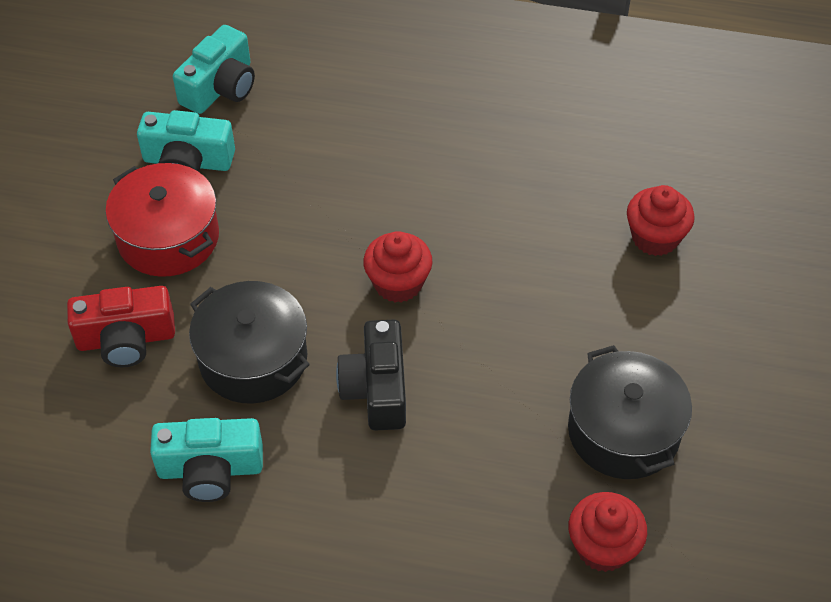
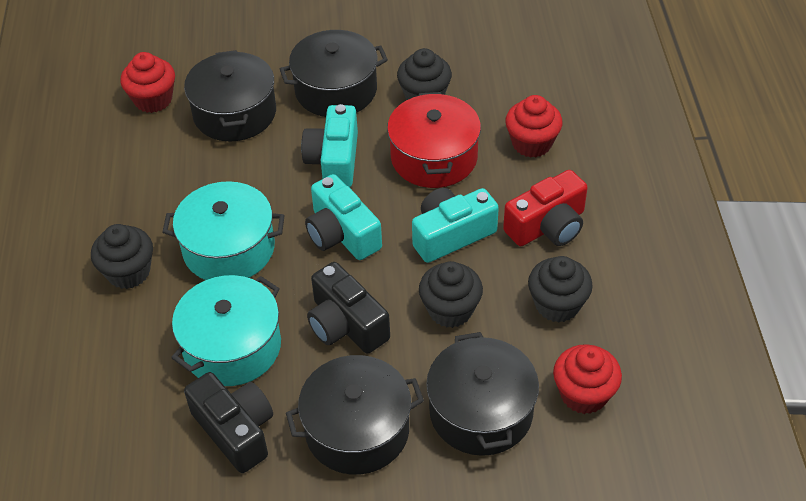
black camera: [336,319,406,431] = 1 -> [184,372,273,473] [307,262,390,354] = 2
black cupcake: none = 0 -> [91,224,153,289] [397,48,452,100] [419,261,483,328] [528,256,593,323] = 4
black pot: [189,281,310,404] [568,345,692,479] = 2 -> [184,50,276,141] [280,30,388,117] [286,355,424,475] [426,332,539,456] = 4
turquoise pot: none = 0 -> [163,181,285,280] [171,275,281,386] = 2

